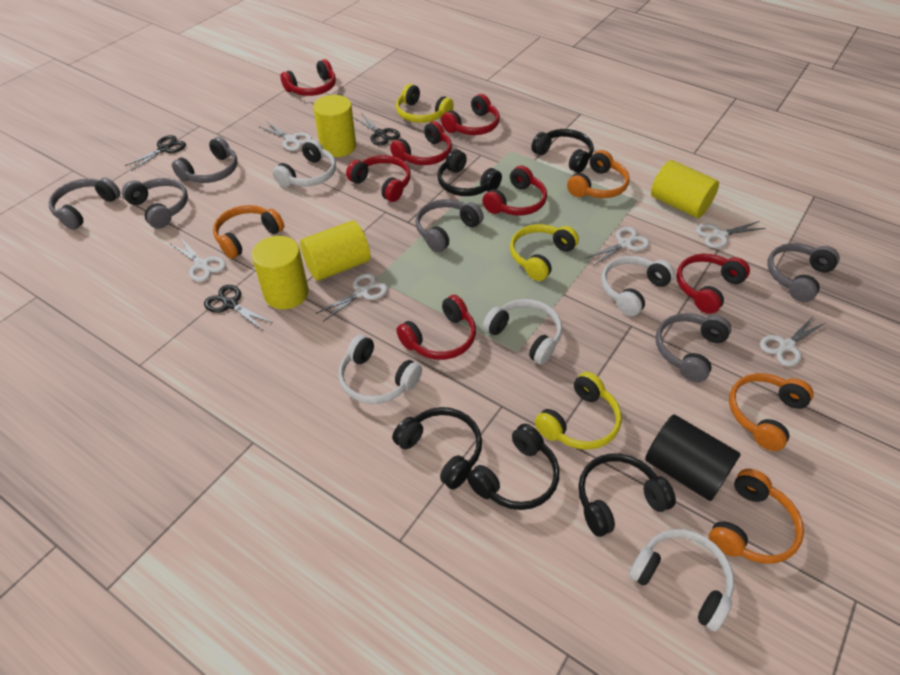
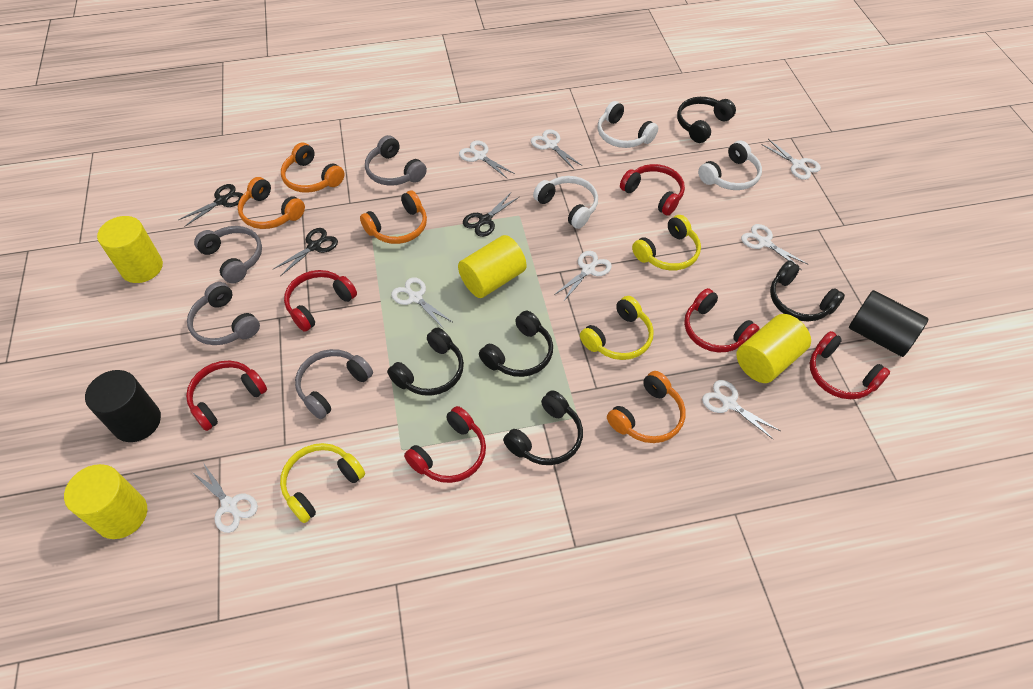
black cylinder: [645,414,741,501] = 1 -> [85,370,161,442] [849,290,928,357] = 2
grey headphones: [48,177,120,230] [122,178,188,229] [172,137,238,183] [415,199,484,252] [656,313,732,382] [767,243,840,302] = 6 -> [187,282,260,345] [194,226,262,283] [295,349,373,419] [365,135,427,186] = 4
red headphones: [280,59,336,96] [346,155,411,202] [390,121,452,165] [396,295,476,360] [441,94,500,135] [482,165,547,215] [677,254,750,314] = 7 -> [186,361,267,431] [284,270,357,332] [404,406,486,483] [620,164,685,216] [684,288,760,352] [810,331,890,399] = 6
white headphones: [273,139,336,187] [339,335,422,404] [483,299,562,365] [601,256,675,316] [629,529,734,632] = 5 -> [533,176,598,229] [598,101,658,148] [698,140,762,190] = 3
white scissors: [171,237,226,282] [260,121,312,151] [315,273,388,322] [586,227,650,266] [696,221,766,248] [760,318,825,367] = 6 -> [192,464,258,533] [391,277,452,329] [459,141,515,179] [531,129,583,169] [554,251,612,302] [702,380,780,440] [741,224,808,270] [761,139,821,180] = 8

